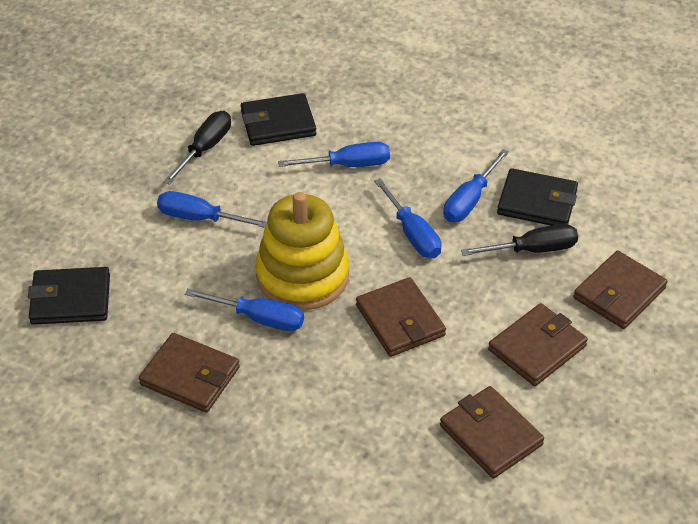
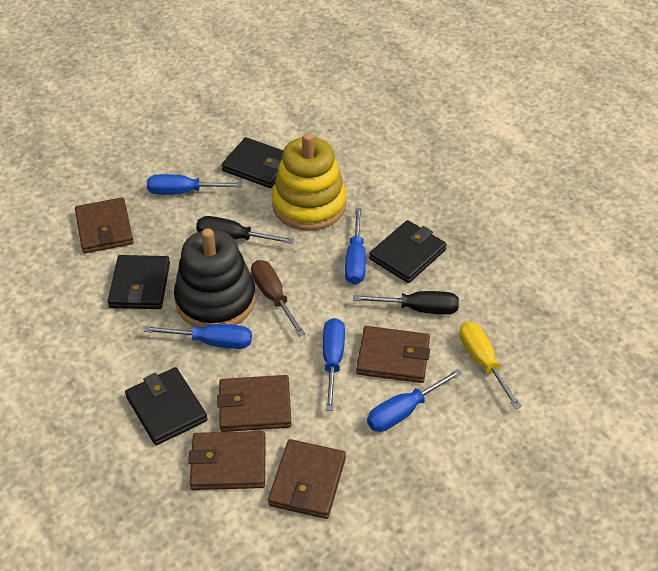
black stacking toy: none = 0 -> [174,228,256,328] = 1
black wallet: [28,267,110,325] [241,93,316,146] [497,168,578,225] = 3 -> [108,255,170,309] [125,367,207,445] [222,137,284,188] [369,220,447,283] = 4
brown screwdriver: none = 0 -> [251,260,305,337] = 1
yellow screwdriver: none = 0 -> [459,322,522,409] = 1

